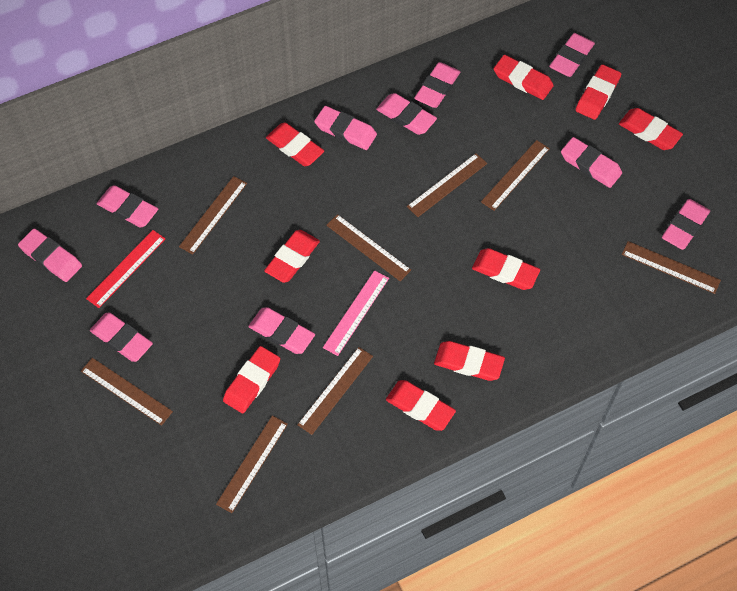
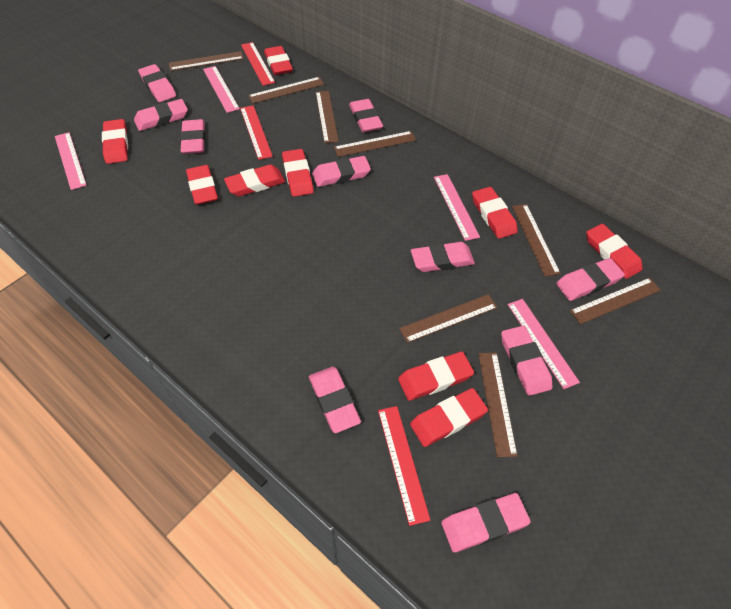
pink ruler: [323,270,389,356] = 1 -> [55,132,87,190] [203,66,240,113] [434,174,480,241] [508,299,580,389] = 4
red ruler: [86,230,166,308] = 1 -> [240,105,273,160] [241,42,275,86] [378,406,430,526] = 3

